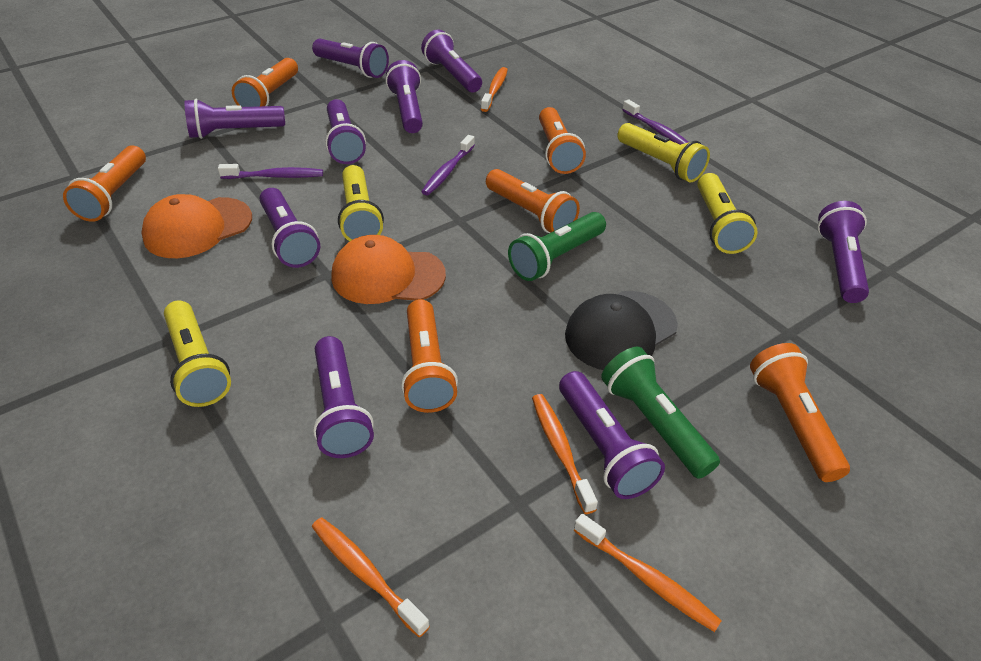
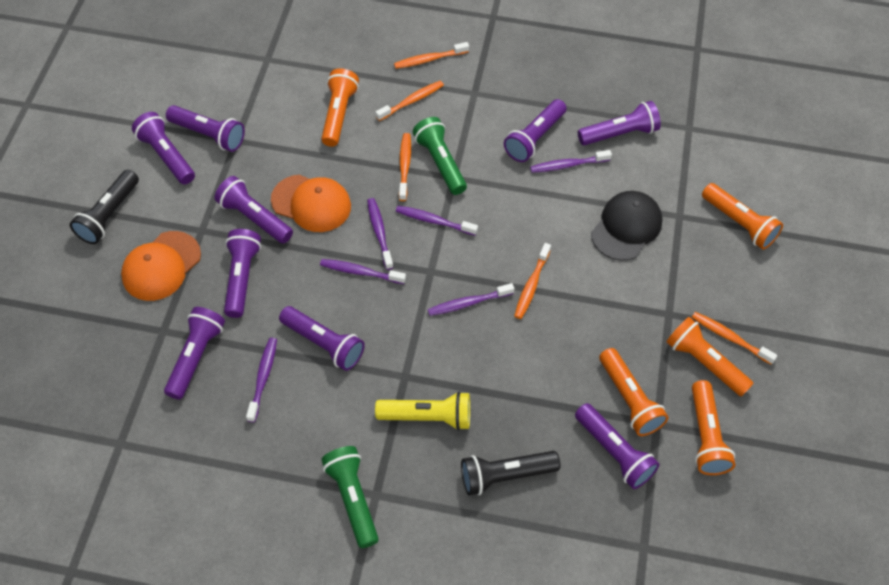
black flashlight: none = 0 -> [70,170,139,244] [461,451,561,495] = 2
orange flashlight: [63,146,146,222] [232,58,298,107] [401,299,458,413] [486,169,580,233] [539,107,586,174] [750,343,850,482] = 6 -> [321,68,359,147] [599,348,669,436] [666,317,754,396] [692,380,735,475] [702,183,783,250] = 5
orange toothbrush: [312,517,430,637] [481,67,508,112] [532,394,598,514] [573,514,722,632] = 4 -> [376,81,444,121] [394,42,469,69] [399,133,411,201] [514,243,551,319] [692,312,777,364] = 5
purple toothbrush: [218,164,323,179] [421,135,475,195] [622,99,689,145] = 3 -> [246,338,277,422] [320,259,406,284] [367,198,393,270] [396,206,478,236] [428,283,515,316] [530,150,612,173] = 6
yellow flashlight: [164,301,231,407] [338,165,384,241] [617,123,710,182] [698,173,758,254] = 4 -> [375,392,470,431] = 1

